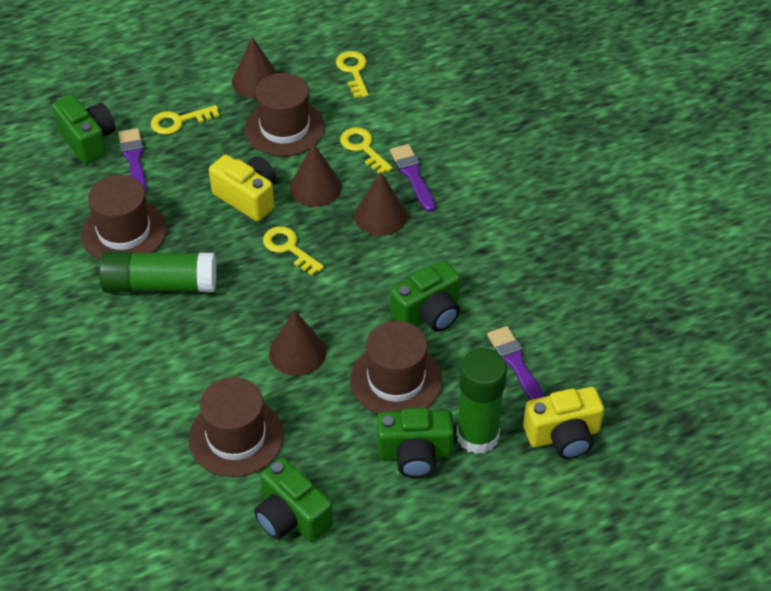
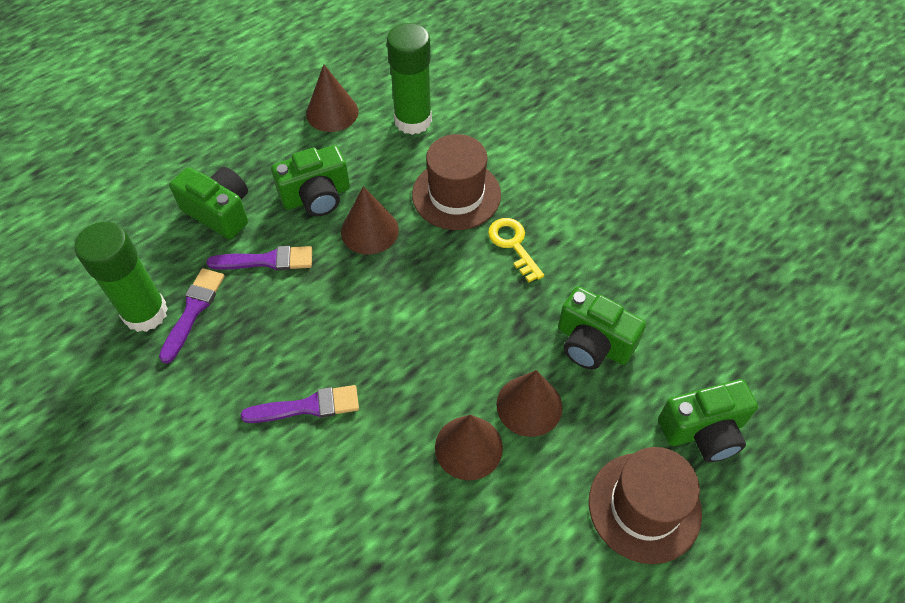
brown hat: [81,175,167,260] [189,377,284,477] [245,73,325,156] [350,321,442,414] = 4 -> [412,134,501,230] [589,447,702,564] = 2
yellow camera: [209,155,276,221] [523,387,604,459] = 2 -> none = 0
yellow key: [151,105,220,135] [263,226,324,276] [336,51,369,98] [340,127,393,174] = 4 -> [488,218,544,282] = 1

